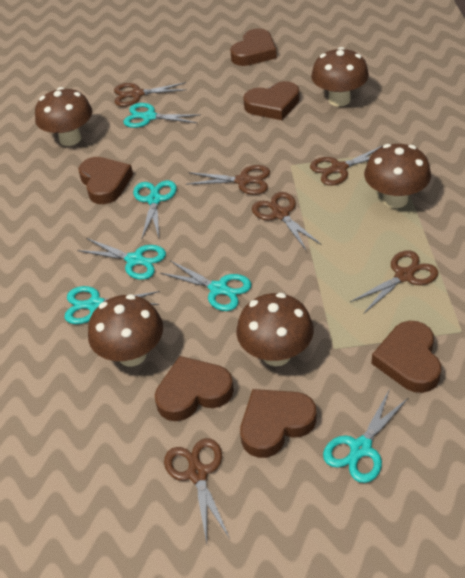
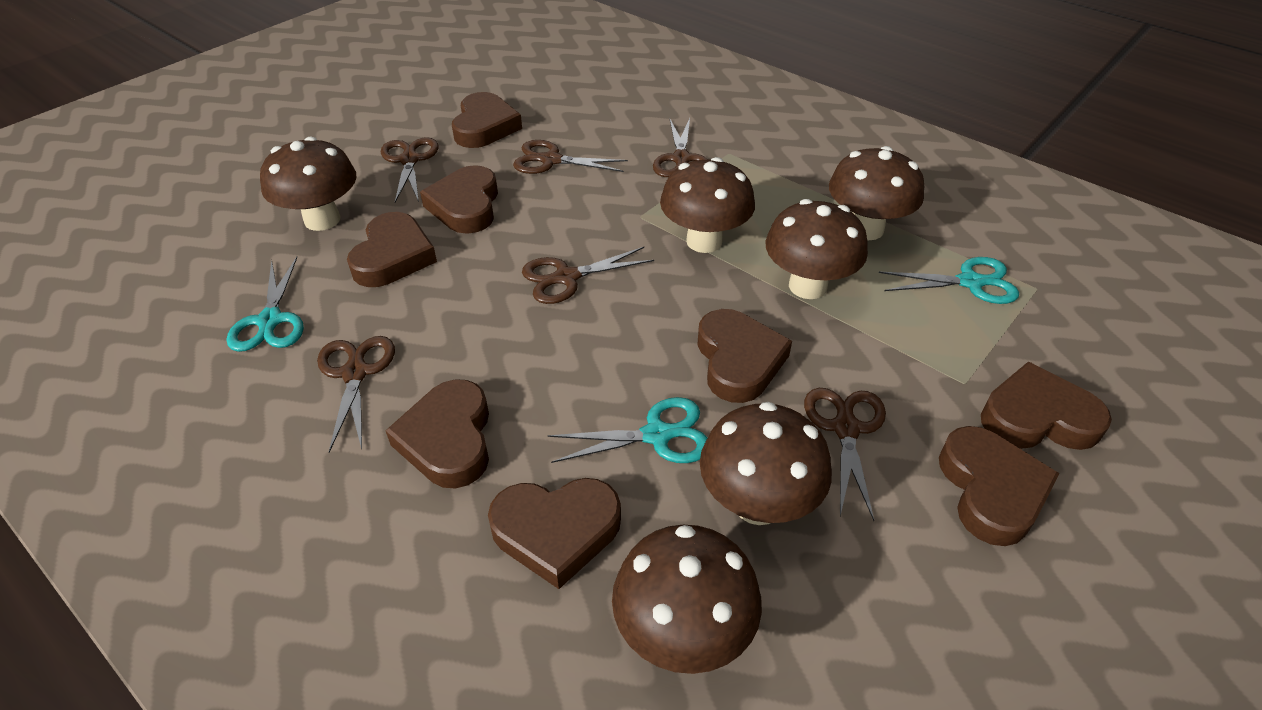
brown heart: [79,157,133,204] [155,356,234,421] [230,28,277,66] [240,389,317,458] [243,81,300,120] [371,321,441,393] = 6 -> [347,212,437,287] [386,379,489,489] [420,165,498,234] [452,92,522,148] [488,478,621,589] [697,309,792,403] [939,426,1060,546] [981,362,1112,450] = 8
brown mushroom: [35,87,92,146] [88,294,163,367] [236,293,314,366] [311,47,369,106] [364,144,431,208] = 5 -> [260,137,357,231] [612,525,762,674] [660,157,755,253] [700,402,832,525] [765,199,868,299] [829,146,924,240] = 6
turquoise scissors: [64,286,160,324] [77,238,166,280] [123,103,201,128] [133,180,177,238] [160,260,252,311] [323,391,409,483] = 6 -> [226,257,304,352] [547,397,708,463] [879,257,1019,304] = 3

